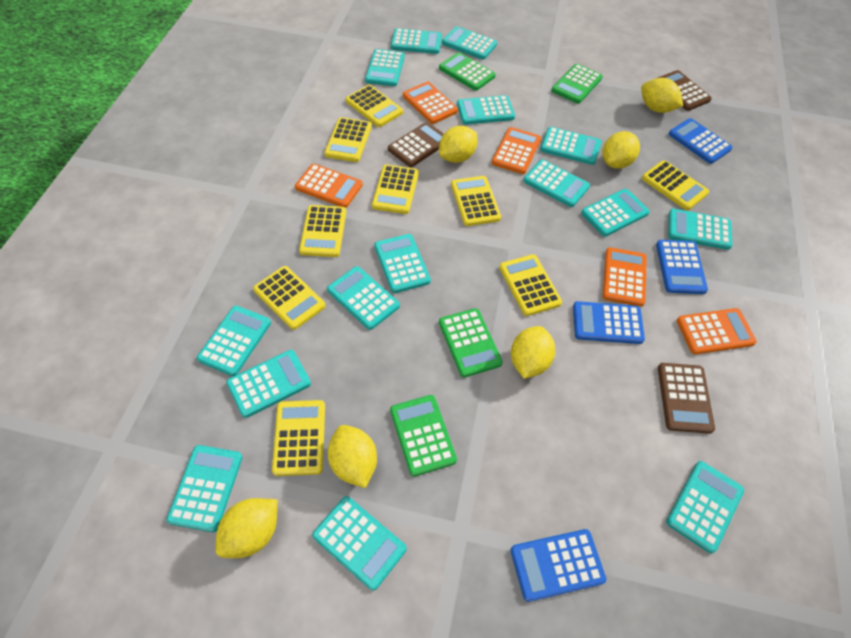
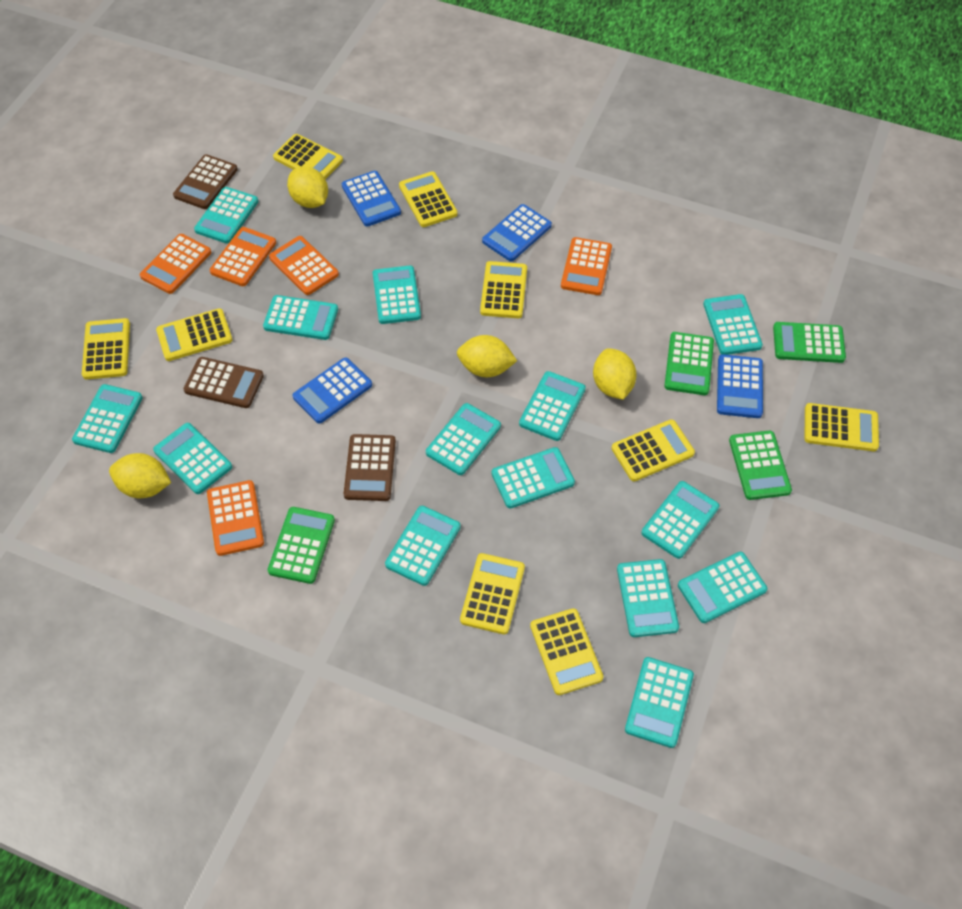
turquoise calculator: [166,445,242,532] [197,306,271,376] [226,350,311,418] [312,496,407,591] [327,266,400,330] [365,49,405,86] [374,234,431,293] [391,28,442,54] [442,26,497,60] [457,95,515,125] [523,159,590,207] [540,127,602,165] [581,189,650,237] [666,461,744,553] [668,209,732,250] = 15 -> [72,384,143,453] [153,423,232,494] [194,187,259,243] [263,295,338,340] [373,265,421,324] [385,506,461,586] [426,403,501,475] [492,447,575,508] [519,371,586,441] [617,559,679,637] [625,657,694,748] [641,481,719,559] [678,552,768,623] [703,294,763,355] = 14
yellow lemon: [215,498,278,558] [328,425,377,488] [439,126,477,163] [511,326,555,379] [602,131,640,169] [641,78,683,113] = 6 -> [109,453,171,498] [287,166,328,208] [457,335,517,377] [593,348,637,400] = 4

